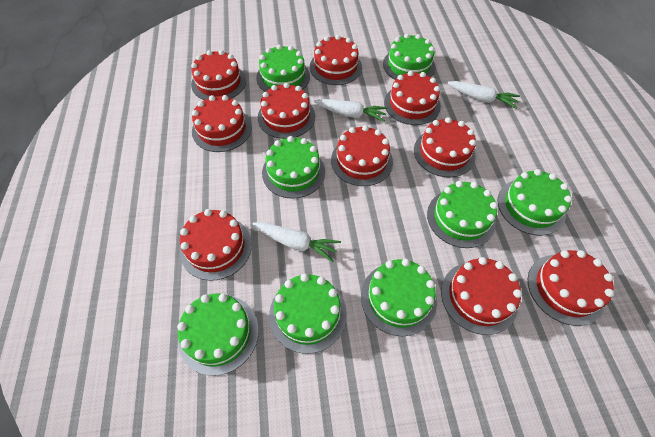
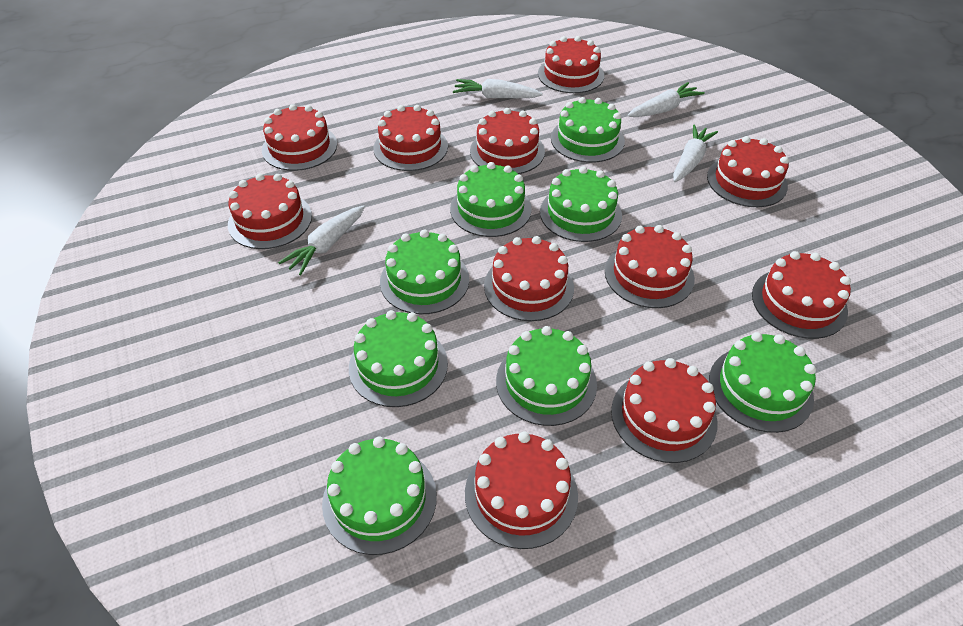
red cake: [180,209,252,281] [191,50,246,100] [192,95,252,152] [258,83,315,139] [310,35,362,85] [331,125,393,186] [384,71,441,125] [414,117,476,177] [441,257,522,335] [528,250,614,326] = 10 -> [228,173,312,249] [262,104,337,171] [373,105,448,171] [465,431,578,549] [470,108,545,174] [484,236,574,321] [538,36,604,93] [605,225,695,308] [611,358,718,463] [707,136,789,207] [752,251,851,339] = 11
white carrot: [253,222,341,263] [314,99,388,122] [447,81,520,109] = 3 -> [278,205,365,275] [453,79,543,98] [627,82,705,117] [673,125,718,182] = 4

